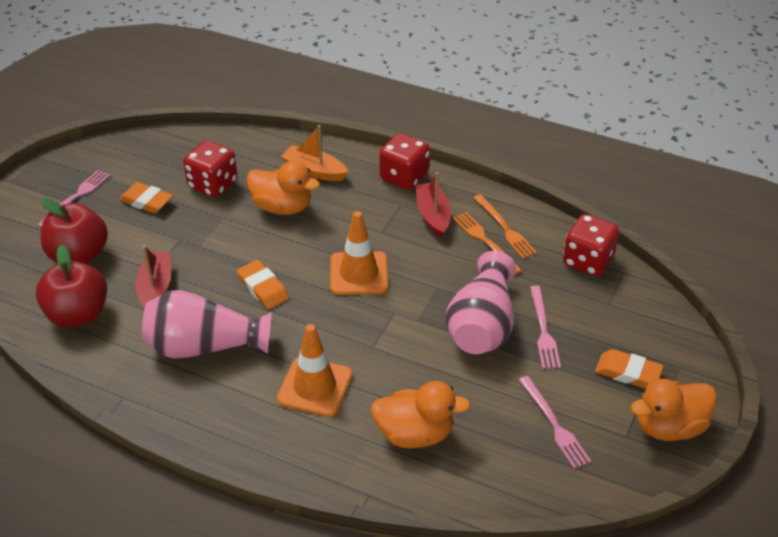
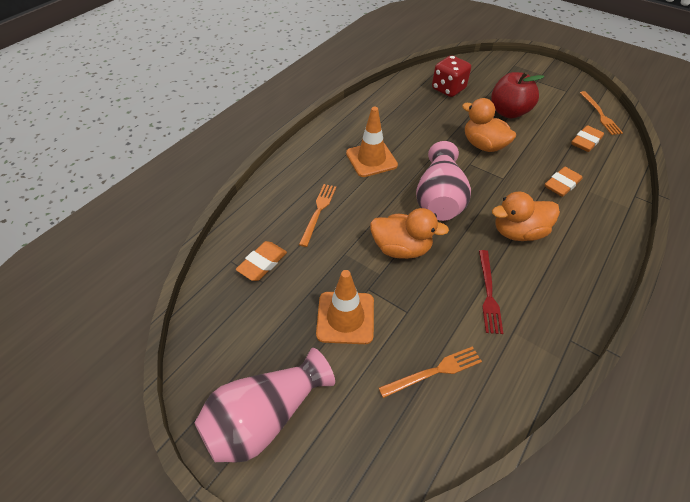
orange boat: [281,125,348,181] = 1 -> none = 0
orange fork: [453,212,522,275] [474,194,537,259] = 2 -> [299,184,336,247] [379,346,482,398] [580,91,623,135] = 3
pink fork: [37,170,110,228] [519,376,591,469] [530,286,561,369] = 3 -> none = 0
red apple: [36,245,107,327] [41,198,108,264] = 2 -> [491,72,544,119] = 1
red boat: [135,245,171,307] [416,172,451,238] = 2 -> none = 0
red dice: [183,140,237,197] [379,133,430,190] [563,214,619,276] = 3 -> [432,55,471,97] = 1
red fork: none = 0 -> [479,250,503,334] = 1

